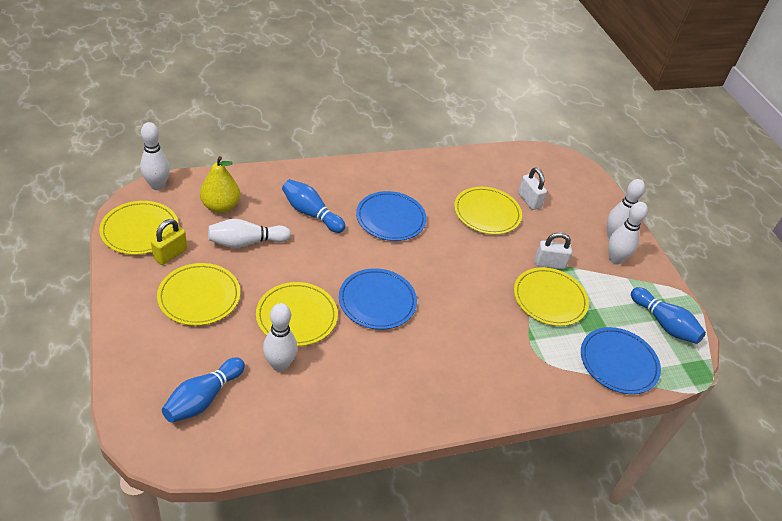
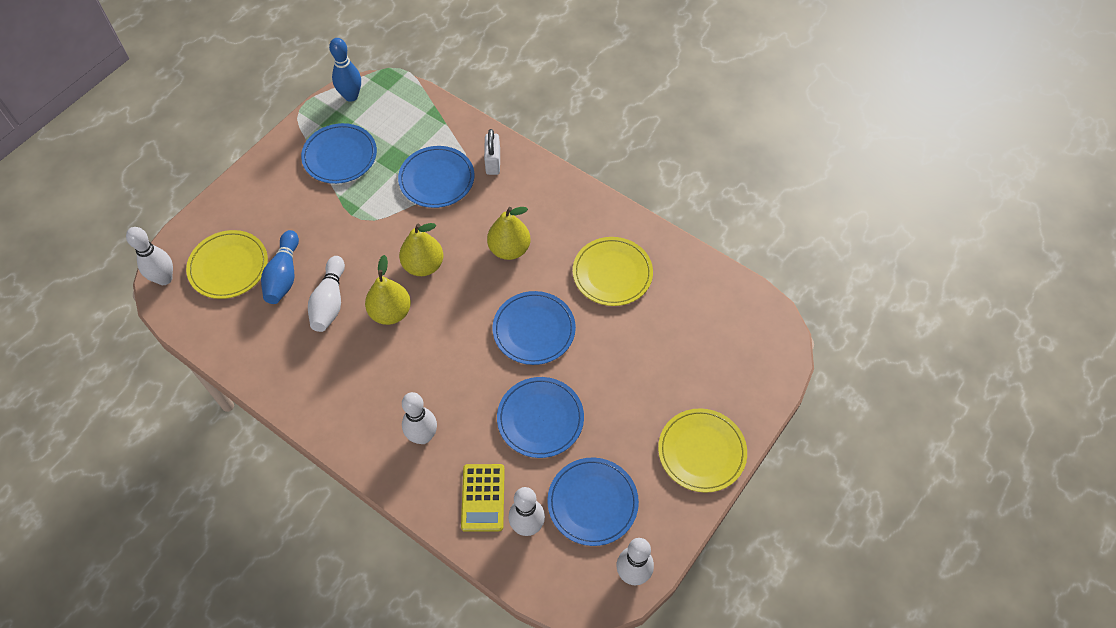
blue bowling pin: [162,357,245,423] [282,179,345,233] [631,287,706,344] = 3 -> [261,230,299,304] [329,38,361,102] = 2
blue plate: [339,268,417,330] [356,191,427,241] [581,327,661,394] = 3 -> [301,123,377,184] [398,146,474,208] [492,291,576,365] [497,377,584,458] [547,458,639,546] = 5
white padlock: [518,167,547,210] [535,232,572,269] = 2 -> [484,129,500,175] = 1
yellow calculator: none = 0 -> [461,464,505,532] = 1
yellow padlock: [151,219,187,265] = 1 -> none = 0
yellow pear: [200,156,240,213] = 1 -> [365,255,411,325] [399,223,443,276] [487,207,530,260] = 3
yellow plate: [99,201,179,255] [157,263,240,326] [256,282,338,346] [454,187,522,235] [514,267,589,326] = 5 -> [186,230,268,299] [573,237,653,306] [658,408,747,493] = 3

